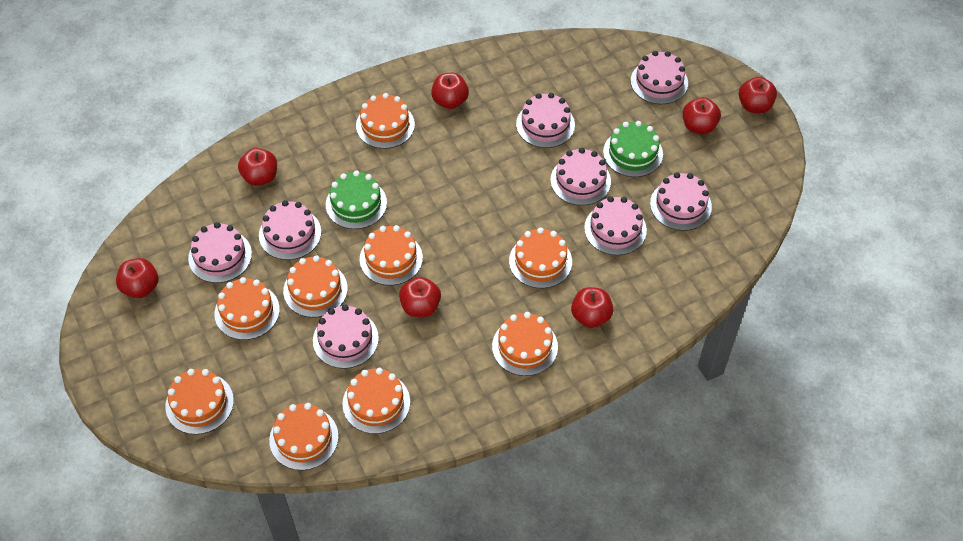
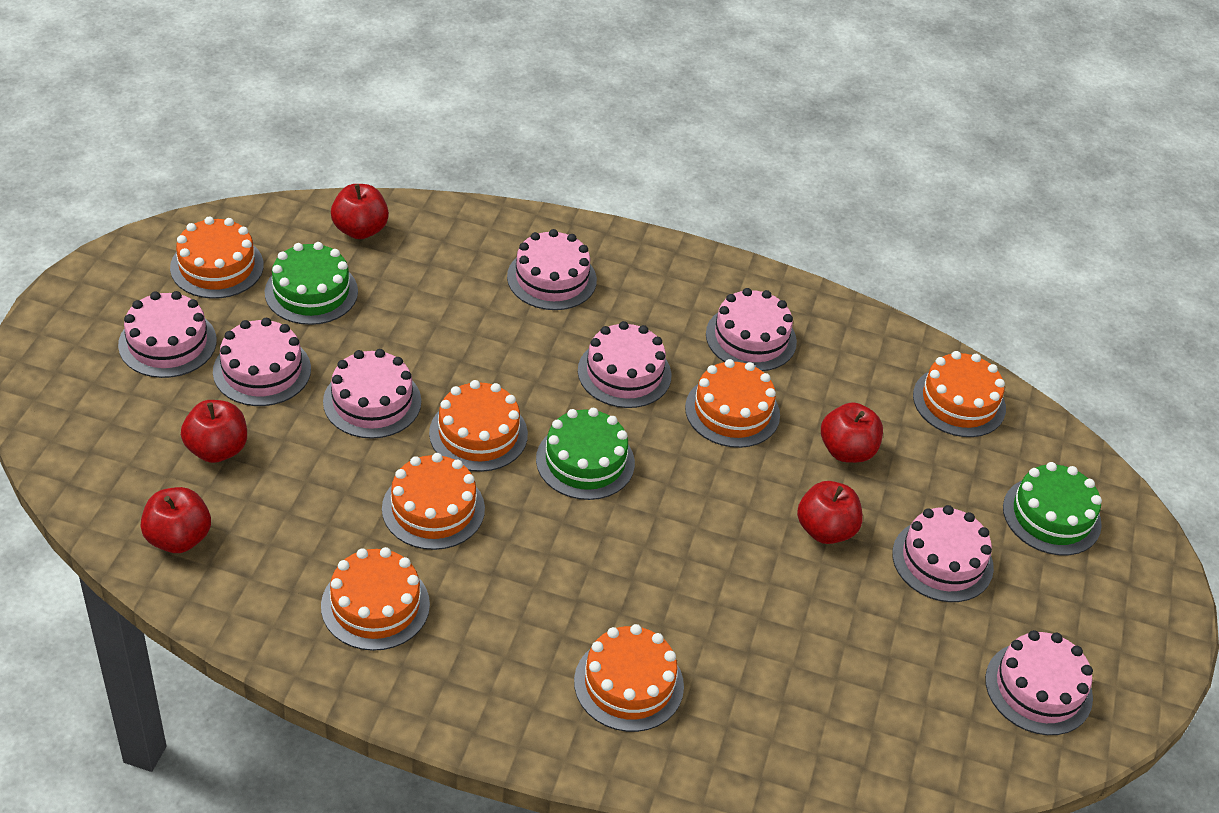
green cake: [326,170,387,229] [603,121,663,177] = 2 -> [265,242,358,325] [536,408,635,500] [1003,462,1102,555] = 3
orange cake: [165,369,234,435] [214,277,280,340] [269,403,339,470] [283,255,348,318] [342,368,410,434] [356,93,415,149] [360,225,423,286] [492,312,558,376] [509,227,572,288] = 9 -> [170,216,264,299] [321,547,430,651] [382,453,485,550] [429,380,528,472] [574,624,684,732] [685,359,780,448] [913,351,1006,437] = 7
red apple: [116,258,158,298] [238,148,277,186] [399,277,441,317] [431,73,469,109] [571,287,613,328] [683,97,721,134] [739,77,777,113] = 7 -> [140,487,211,553] [181,400,247,463] [331,184,389,239] [797,481,863,544] [821,402,883,463] = 5

